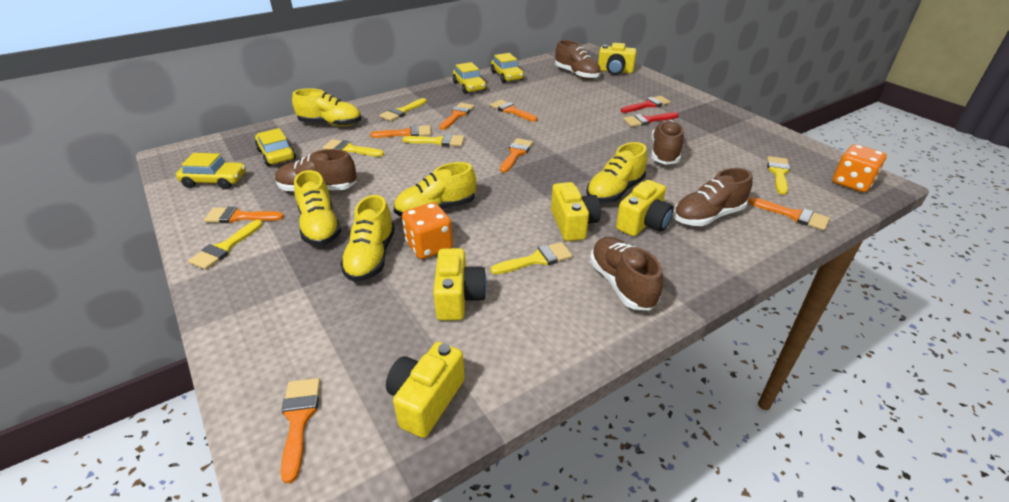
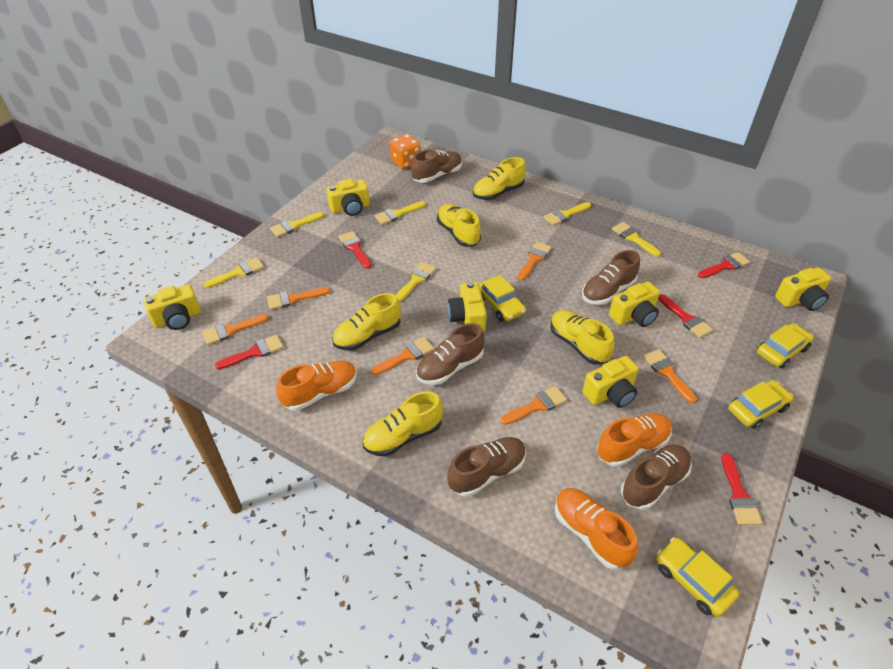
orange brush: [204,206,284,223] [281,378,320,484] [370,125,431,138] [439,103,475,130] [490,100,537,122] [500,138,533,173] [748,197,830,230] = 7 -> [202,314,269,345] [267,287,330,310] [371,337,434,375] [500,386,567,425] [518,242,552,280] [643,349,697,403] = 6
orange dice: [402,202,453,259] [833,144,887,192] = 2 -> [390,134,421,169] = 1
orange shoe: none = 0 -> [276,361,357,411] [555,488,638,570] [597,413,672,467] = 3
red brush: [621,96,671,113] [623,112,679,127] = 2 -> [215,335,284,369] [338,231,371,269] [658,294,713,338] [698,252,750,278] [721,453,762,525] = 5
yellow camera: [386,342,465,438] [433,248,487,321] [551,182,601,241] [598,43,637,75] [616,180,674,236] = 5 -> [143,284,201,330] [326,179,370,216] [448,281,487,332] [582,356,639,408] [609,281,660,327] [775,268,831,311] = 6

